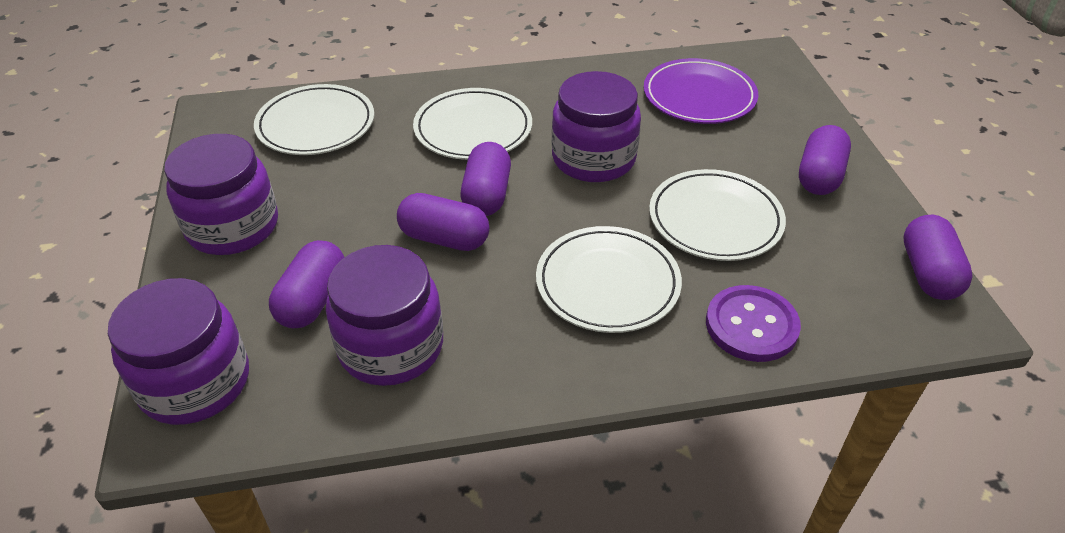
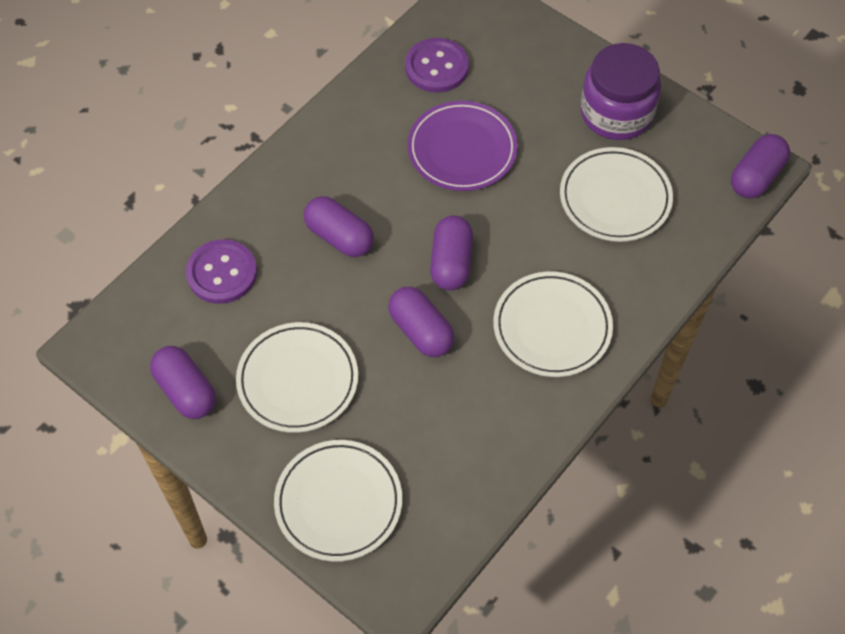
purple button: [706,285,801,362] = 1 -> [186,239,257,304] [405,38,469,93] = 2
purple jar: [108,278,249,425] [164,134,278,255] [326,245,443,386] [552,71,641,182] = 4 -> [580,43,661,140] = 1

